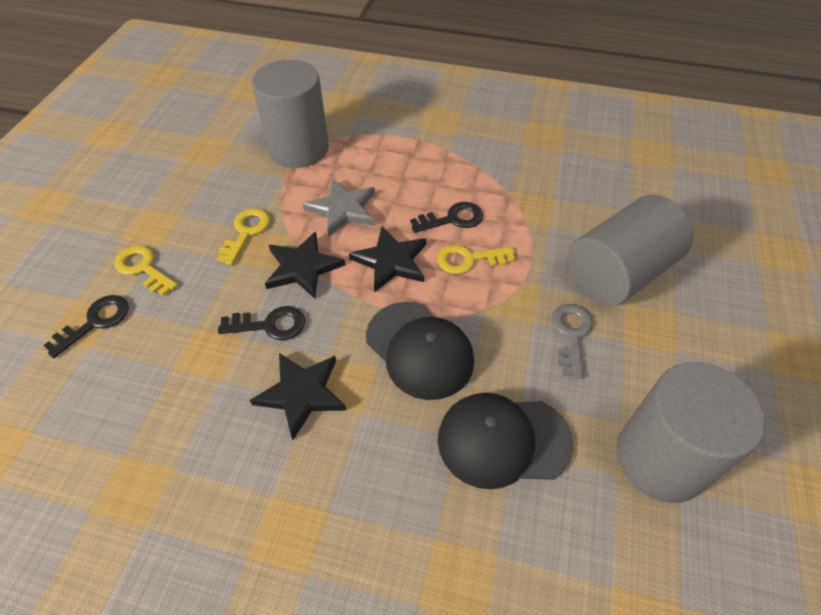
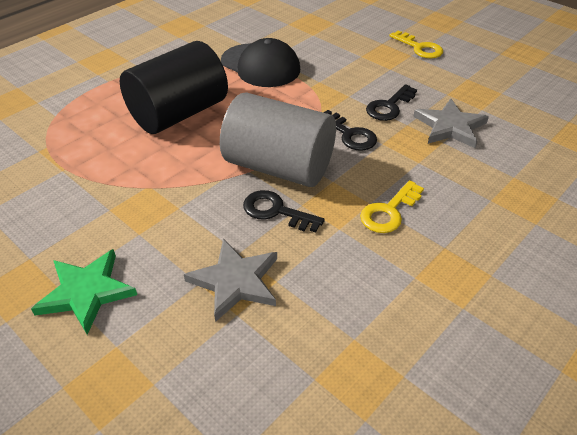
black cap: [366,302,474,400] [438,393,573,489] = 2 -> [221,38,300,87] = 1
black cylinder: none = 0 -> [120,41,228,134] = 1
black star: [250,353,347,440] [265,232,345,299] [349,226,427,292] = 3 -> none = 0
green star: none = 0 -> [31,249,137,335] = 1
grey cylinder: [252,60,329,168] [567,195,694,306] [616,362,766,503] = 3 -> [220,92,336,187] = 1
grey key: [551,304,593,379] = 1 -> none = 0
grey star: [303,178,375,237] = 1 -> [184,239,277,322] [413,98,489,148] = 2
yellow key: [115,245,178,296] [217,208,270,265] [437,245,516,274] = 3 -> [360,180,424,233] [390,30,443,58] = 2

